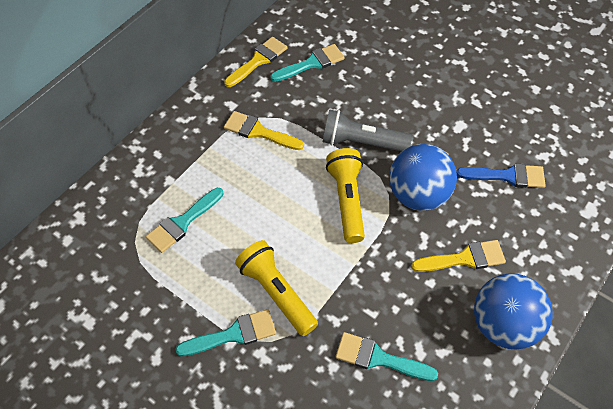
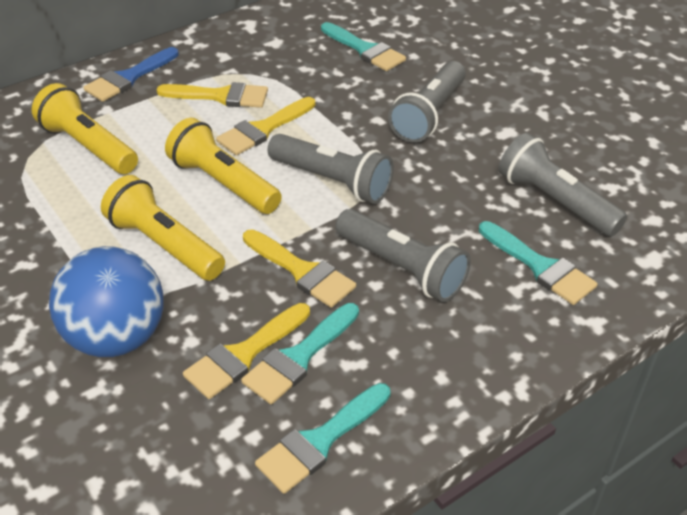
blue ball: [389,144,457,211] [474,273,553,350] = 2 -> [49,246,164,357] = 1
grey flashlight: [323,109,414,152] = 1 -> [268,134,394,204] [335,209,471,302] [388,61,466,143] [498,133,627,237] = 4
yellow brush: [224,37,287,87] [224,111,304,150] [411,240,506,272] = 3 -> [156,82,268,108] [183,303,310,399] [216,97,315,155] [243,229,356,308] = 4
yellow flashlight: [235,240,318,336] [326,148,365,243] = 2 -> [32,83,138,174] [101,175,225,281] [165,118,282,214] = 3

